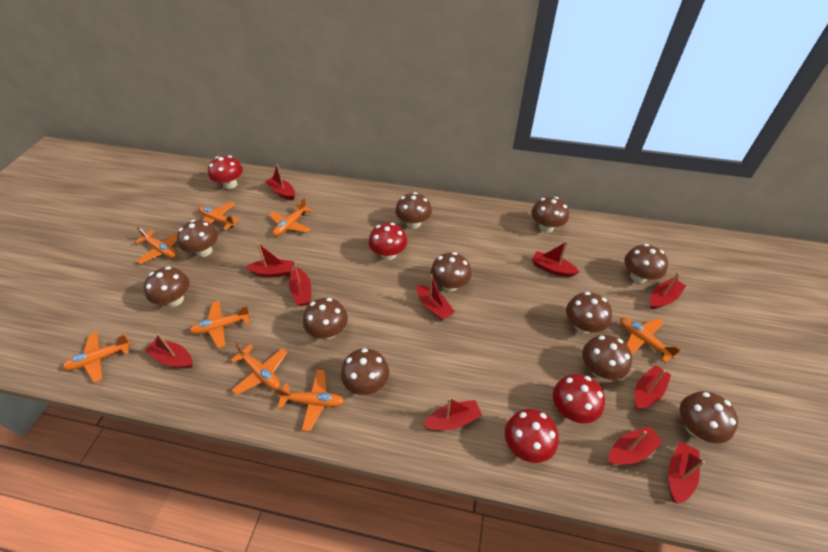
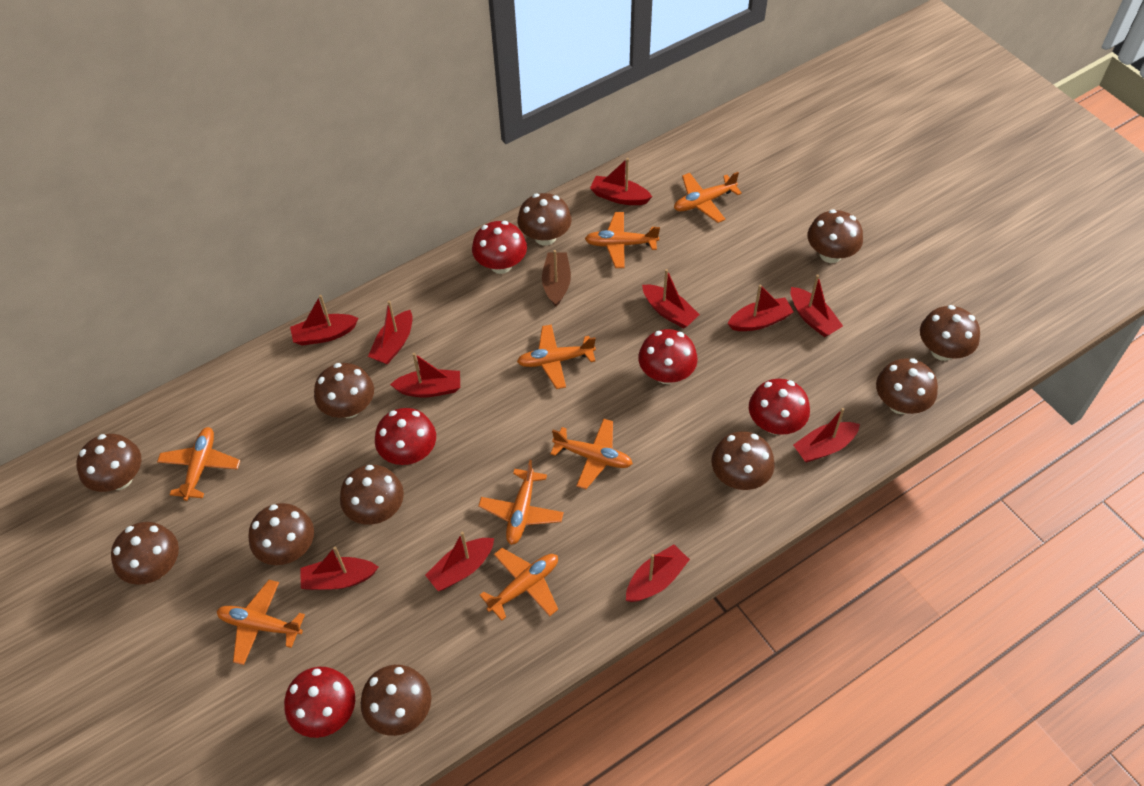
brown boat: none = 0 -> [542,250,571,306] = 1
red mushroom: [208,155,243,189] [369,223,407,260] [505,409,559,463] [553,374,605,424] = 4 -> [284,667,355,738] [375,408,436,465] [472,221,527,274] [638,329,698,384] [749,379,810,435] = 5

